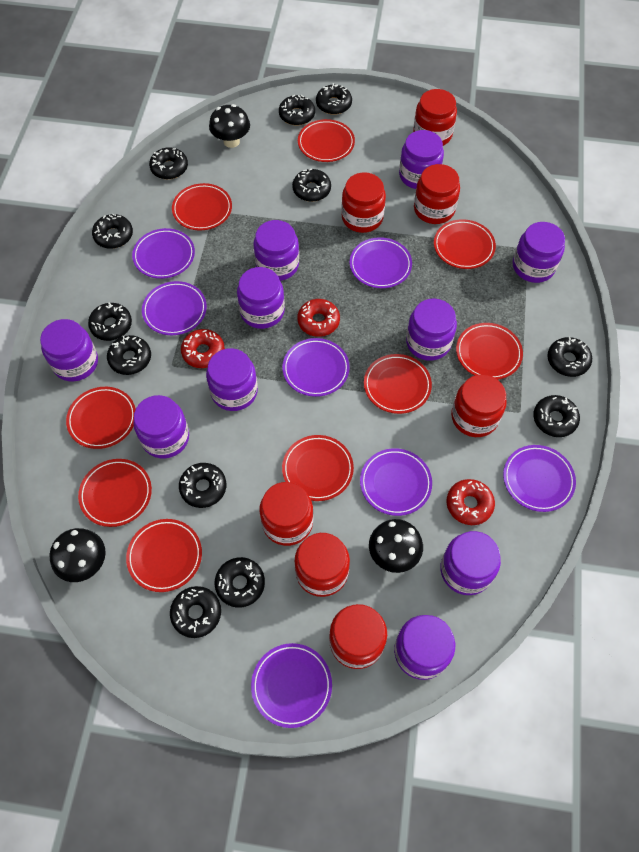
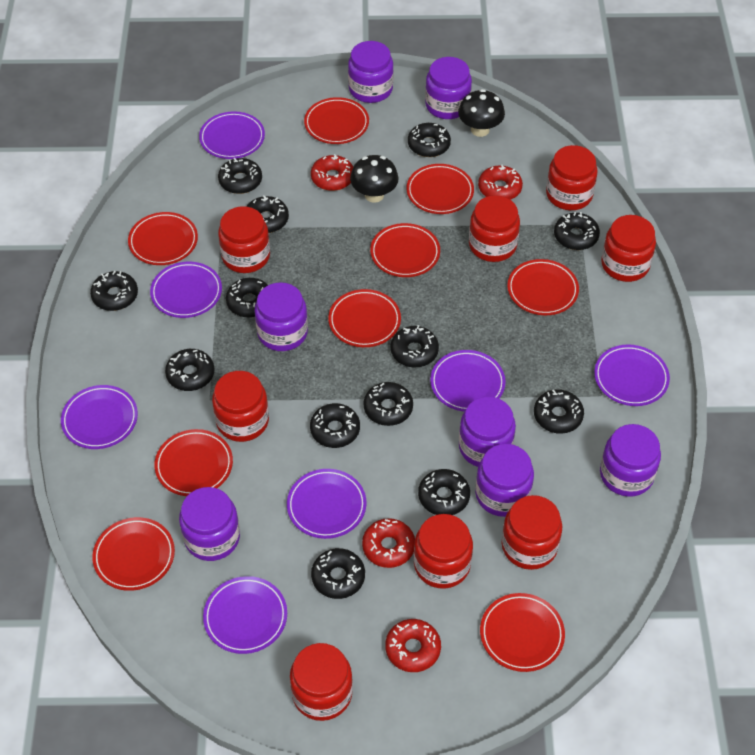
black donut: [88,303,132,341] [92,214,133,249] [107,335,151,375] [149,147,188,179] [170,586,221,638] [179,463,226,508] [215,557,265,608] [279,95,315,126] [292,168,331,202] [316,83,352,115] [533,395,580,437] [547,337,592,377] = 12 -> [90,271,138,311] [165,349,215,391] [218,158,262,194] [226,278,268,317] [246,196,289,233] [310,403,360,448] [311,548,365,599] [363,382,413,426] [391,325,439,367] [408,123,451,157] [418,469,470,515] [534,389,584,434] [554,212,600,250] = 13
black mushroom: [50,528,106,582] [209,104,250,148] [369,519,423,573] = 3 -> [350,155,399,203] [458,89,505,137] = 2
purple jar: [40,319,98,382] [133,395,189,458] [206,348,258,411] [237,267,285,329] [253,220,299,281] [394,615,455,680] [399,130,444,189] [406,298,457,361] [440,531,501,595] [513,222,565,283] = 10 -> [179,487,240,561] [254,282,308,351] [348,41,394,103] [425,57,472,119] [459,397,516,467] [475,444,534,517] [600,424,661,497] = 7
red donut: [181,329,225,368] [297,299,340,337] [446,479,495,525] = 3 -> [311,154,353,191] [362,518,415,568] [385,619,441,672] [478,165,523,200] = 4
red jar: [259,482,313,546] [294,533,350,597] [329,604,387,669] [341,172,386,233] [413,89,457,146] [414,164,460,224] [451,374,507,437] = 7 -> [212,371,269,442] [218,206,270,273] [290,643,353,721] [414,514,473,589] [469,195,520,262] [502,495,562,570] [546,145,598,210] [601,215,656,282] = 8

